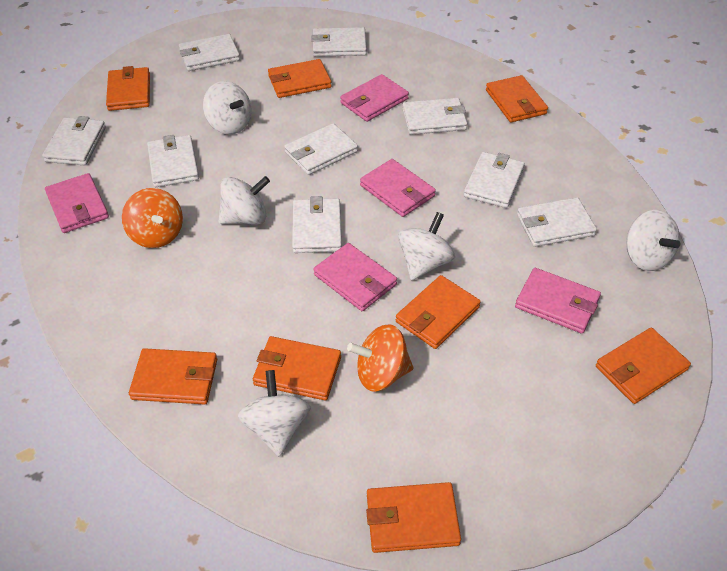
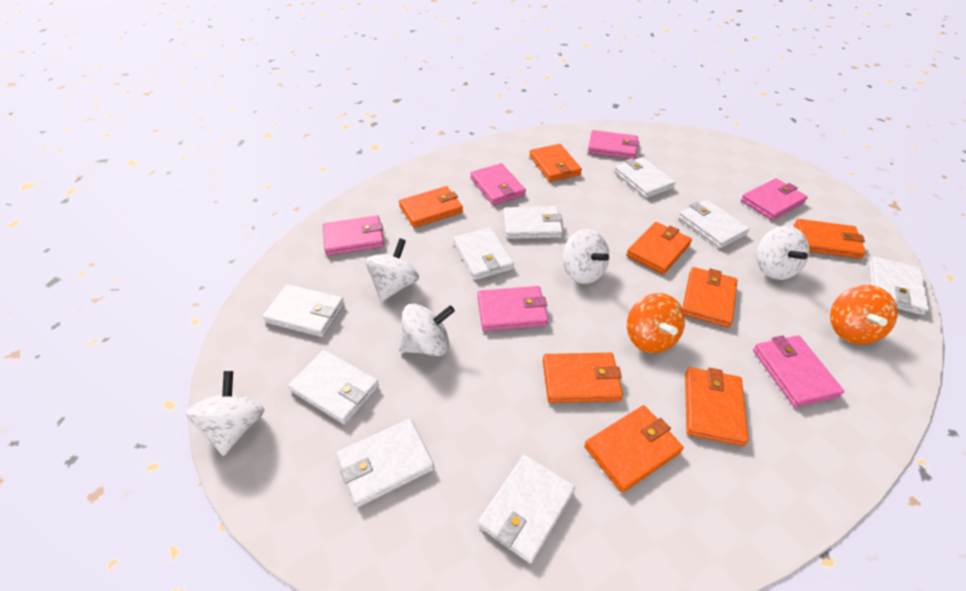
pink wallet: [45,173,109,233] [313,243,397,311] [340,74,409,122] [360,159,436,217] [515,268,601,334] = 5 -> [323,215,384,256] [470,163,526,205] [478,286,548,331] [588,130,639,159] [741,178,808,220] [753,335,844,407] = 6

